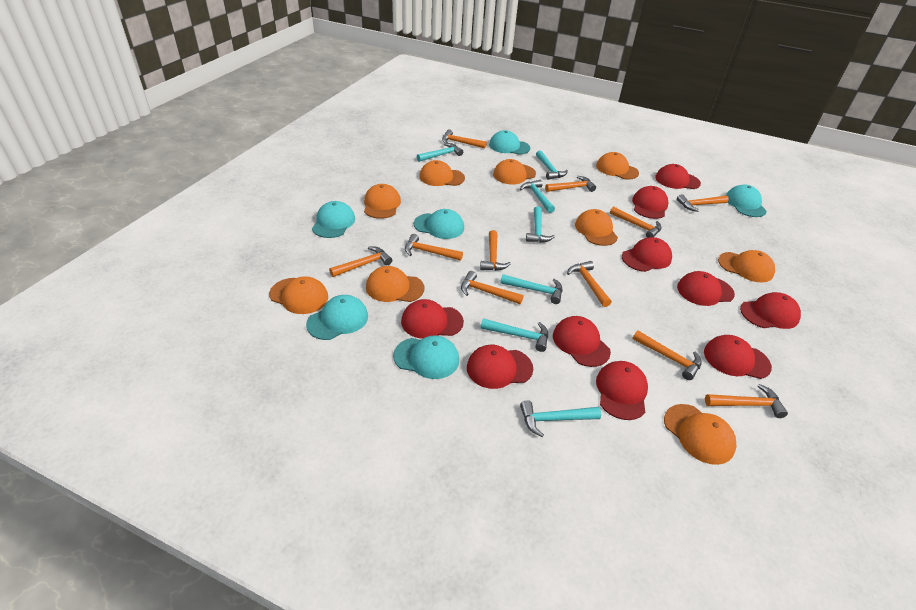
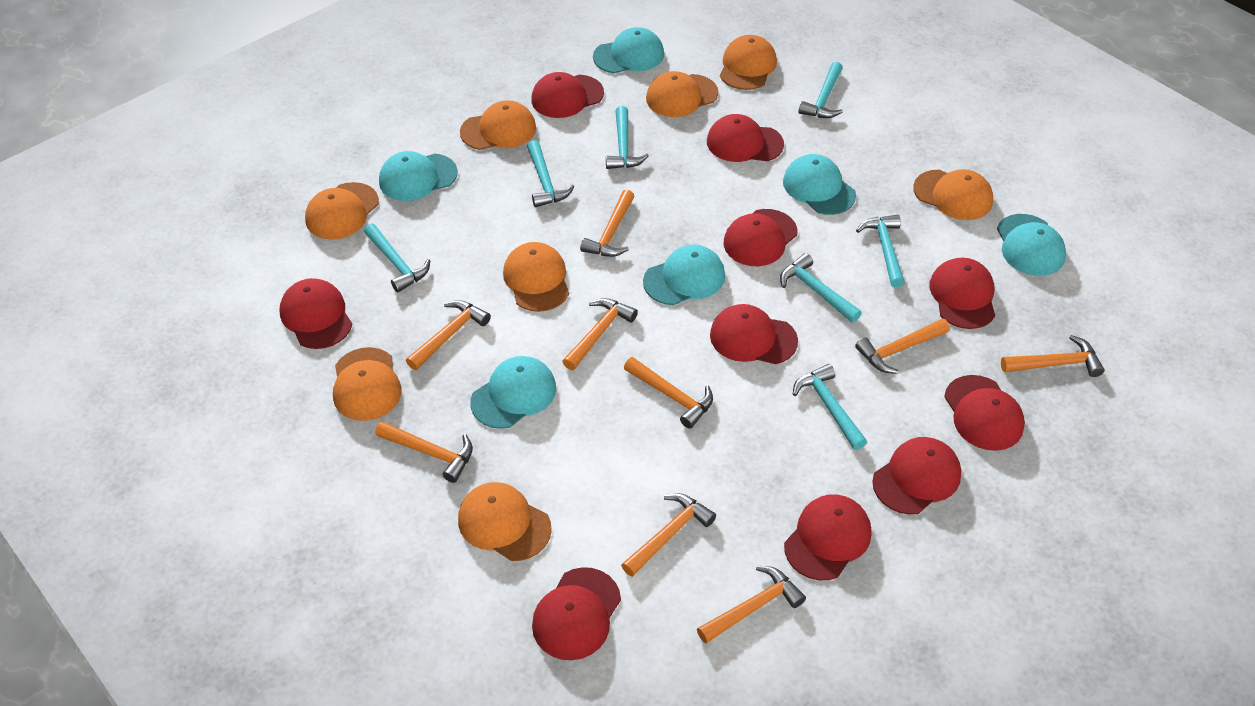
orange cap: [269,276,328,314] [364,184,401,219] [366,266,424,302] [419,160,465,186] [493,159,536,184] [575,209,618,246] [596,152,639,180] [664,404,737,465] [718,250,775,282] = 9 -> [305,182,379,240] [333,347,402,421] [458,482,552,561] [460,100,536,150] [503,242,569,312] [646,71,718,117] [720,35,777,90] [913,169,993,220] = 8
orange hammer: [329,247,392,277] [405,234,463,261] [442,129,487,149] [461,271,524,304] [480,230,511,271] [545,176,596,192] [567,261,612,307] [610,206,662,238] [633,330,702,380] [677,194,729,212] [705,384,788,418] = 11 -> [375,421,473,483] [406,300,491,370] [562,298,638,370] [580,189,635,257] [621,493,716,577] [624,357,713,429] [697,566,806,644] [855,318,950,374] [1001,335,1104,377] = 9

